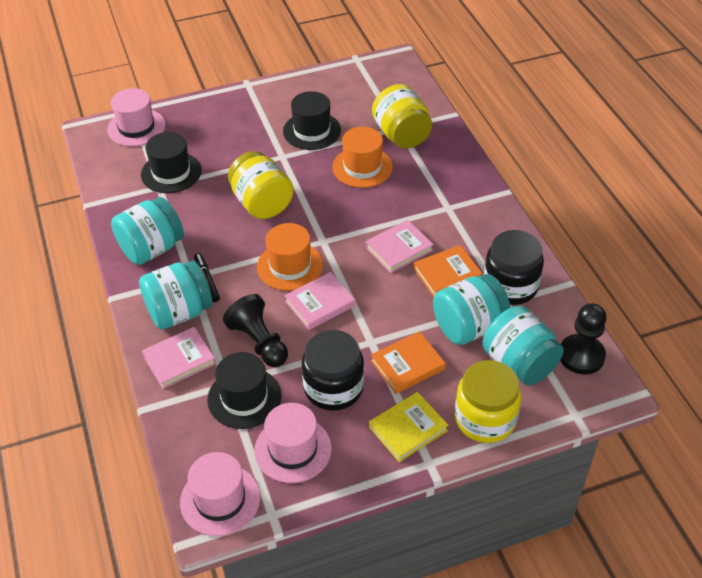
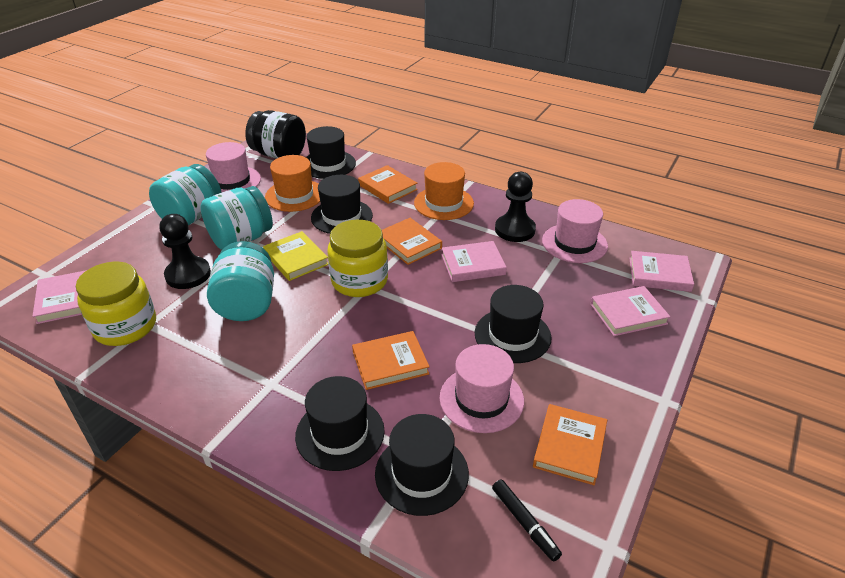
black hat: [141,132,202,193] [207,352,282,429] [283,91,341,150] = 3 -> [295,376,385,471] [306,126,356,179] [311,175,373,234] [375,414,469,516] [475,285,552,363] = 5
black jar: [302,330,364,411] [484,230,544,305] = 2 -> [245,110,306,158] = 1
orange book: [371,331,446,394] [413,245,483,297] = 2 -> [352,331,430,390] [358,165,418,204] [382,218,442,265] [533,404,607,485] = 4
pink book: [142,327,216,389] [284,272,356,330] [365,220,434,273] = 3 -> [32,270,87,324] [442,241,507,282] [590,286,670,336] [629,251,694,292] = 4
turquoise jar: [111,197,184,265] [139,260,213,330] [433,274,510,345] [482,306,564,386] = 4 -> [149,164,222,225] [201,186,273,250] [207,241,274,321] = 3
yellow jar: [228,151,294,219] [372,84,432,148] [455,360,522,443] = 3 -> [76,262,156,346] [327,220,388,297] = 2

